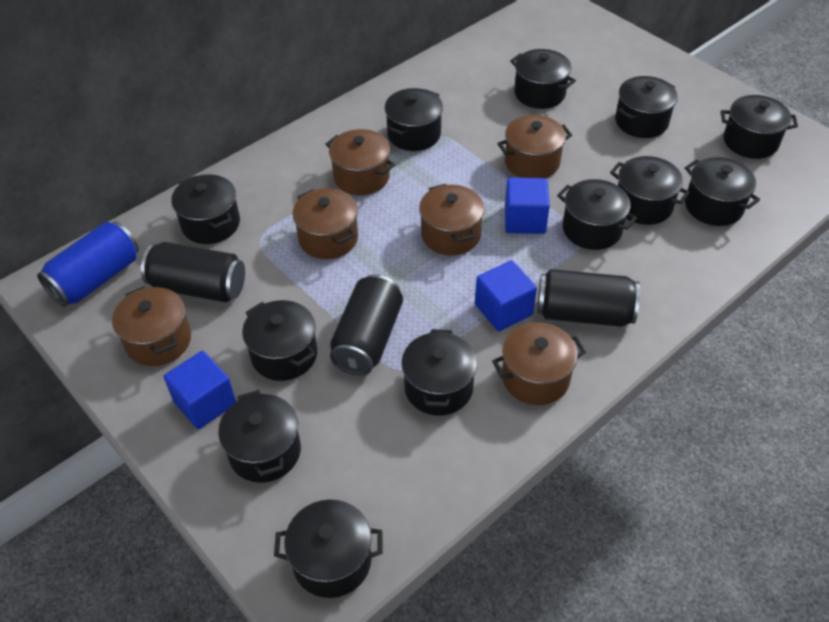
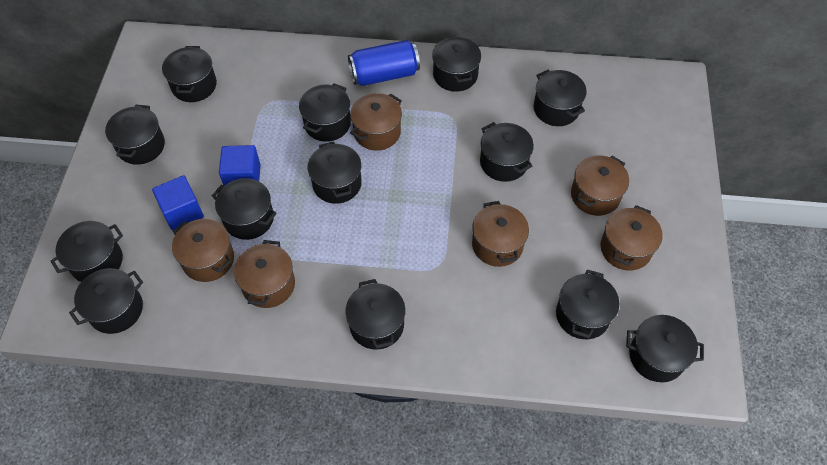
black can: [141,242,245,302] [330,274,403,376] [537,269,640,327] = 3 -> none = 0
black pot: [171,174,240,244] [218,390,301,483] [242,300,317,381] [274,499,383,598] [385,88,443,151] [402,329,477,416] [510,49,576,109] [557,179,637,250] [610,156,690,225] [615,76,678,138] [685,157,760,226] [721,95,798,159] = 12 -> [50,221,123,282] [69,268,143,334] [105,104,165,165] [162,46,217,102] [212,178,277,240] [299,83,351,142] [307,141,362,204] [345,279,406,349] [432,35,481,92] [480,122,534,182] [533,70,587,126] [556,270,619,339] [626,315,704,382] = 13
blue cube: [163,351,236,429] [475,260,537,331] [505,178,550,234] = 3 -> [152,175,204,231] [219,145,261,186] = 2

